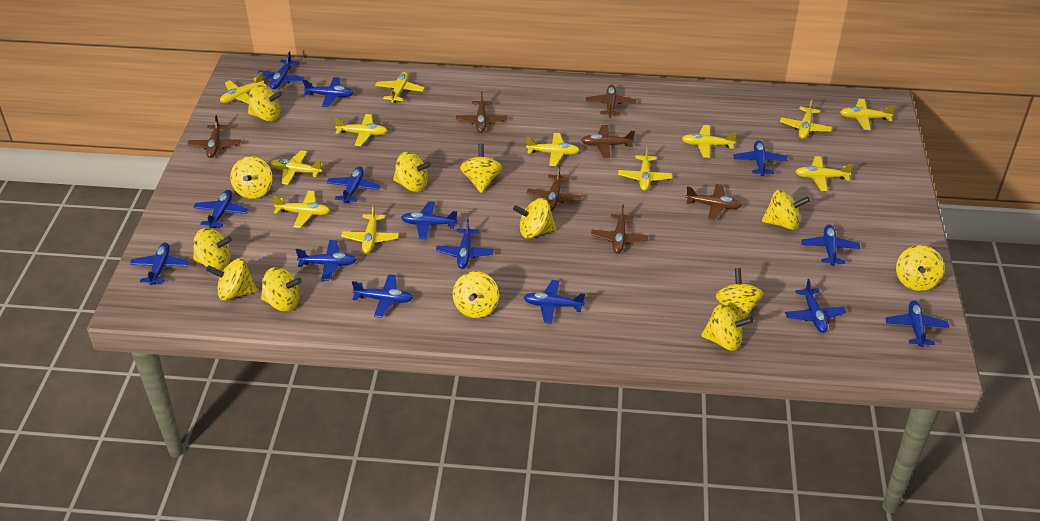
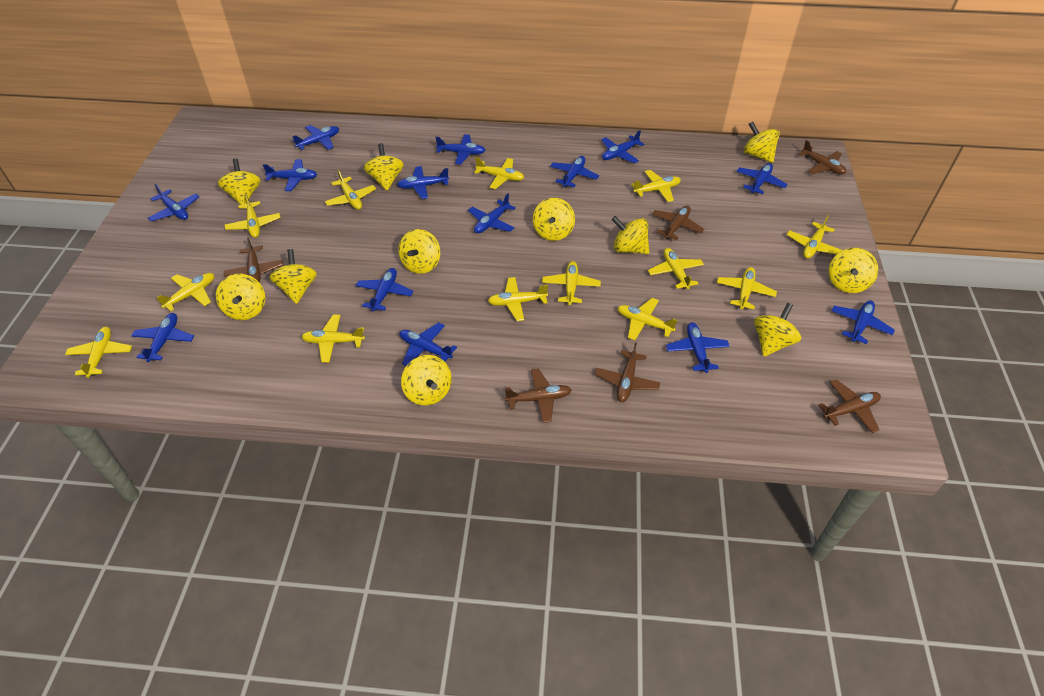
brown plane: [187,115,241,158] [456,91,507,133] [527,166,582,211] [581,125,635,158] [586,85,636,117] [591,205,648,253] [686,184,742,220] = 7 -> [224,237,283,283] [505,368,571,423] [595,342,660,402] [652,205,704,240] [799,140,846,175] [818,379,881,433] = 6
yellow plane: [220,72,267,104] [270,151,323,185] [273,191,330,228] [334,114,387,146] [341,205,399,254] [375,72,424,103] [526,133,580,166] [618,146,672,191] [682,125,737,158] [780,99,832,139] [795,156,853,191] [840,99,895,130] = 12 -> [65,327,132,378] [156,273,214,311] [225,193,280,238] [301,315,365,363] [325,170,376,210] [474,157,524,189] [488,277,548,321] [542,261,601,305] [617,298,677,340] [631,170,681,202] [648,248,704,289] [717,267,777,309] [787,215,843,259] = 13
yellow spinning top: [193,228,232,270] [206,258,258,301] [230,156,273,199] [248,85,282,121] [261,267,302,311] [393,152,431,192] [453,271,499,318] [460,143,502,193] [513,198,556,238] [701,304,753,351] [716,268,763,320] [762,190,810,230] [896,245,944,291] = 13 -> [216,274,265,320] [218,159,261,205] [269,249,317,304] [364,143,404,190] [398,229,440,274] [401,355,452,406] [533,198,575,241] [612,216,649,254] [744,121,780,163] [754,303,801,357] [829,248,878,293] = 11

